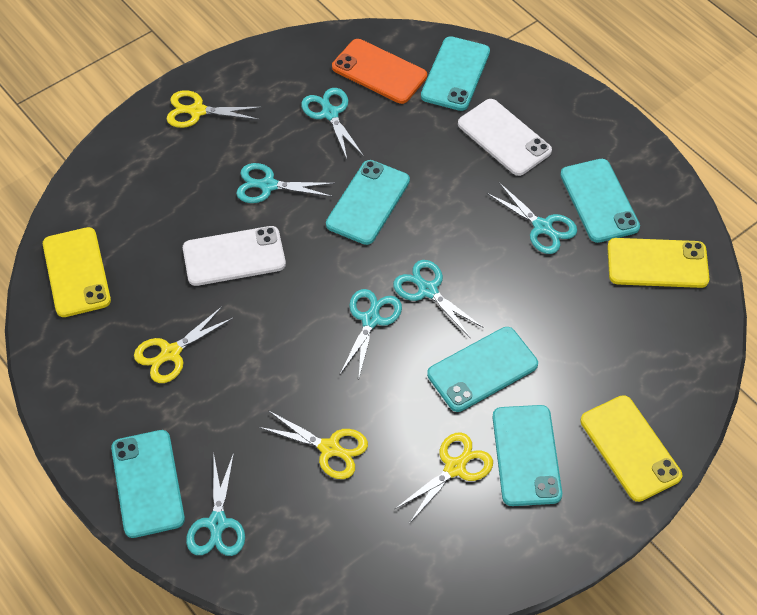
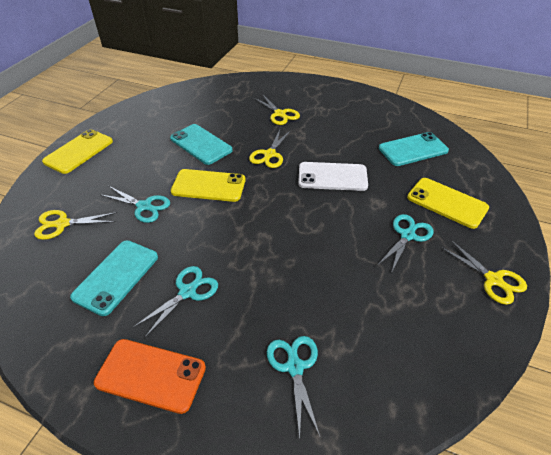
turquoise phone: [111,430,185,538] [326,160,410,245] [421,36,490,111] [427,327,538,412] [492,405,562,506] [560,159,640,243] = 6 -> [70,240,158,316] [170,124,233,165] [379,132,449,166] = 3
turquoise scissors: [186,453,245,556] [236,163,335,203] [301,88,364,159] [340,289,402,381] [393,260,484,339] [487,183,577,254] = 6 -> [99,186,170,223] [133,266,218,338] [267,336,320,439] [378,214,434,273] = 4
white phone: [183,226,286,286] [458,99,552,176] = 2 -> [298,162,368,191] = 1

